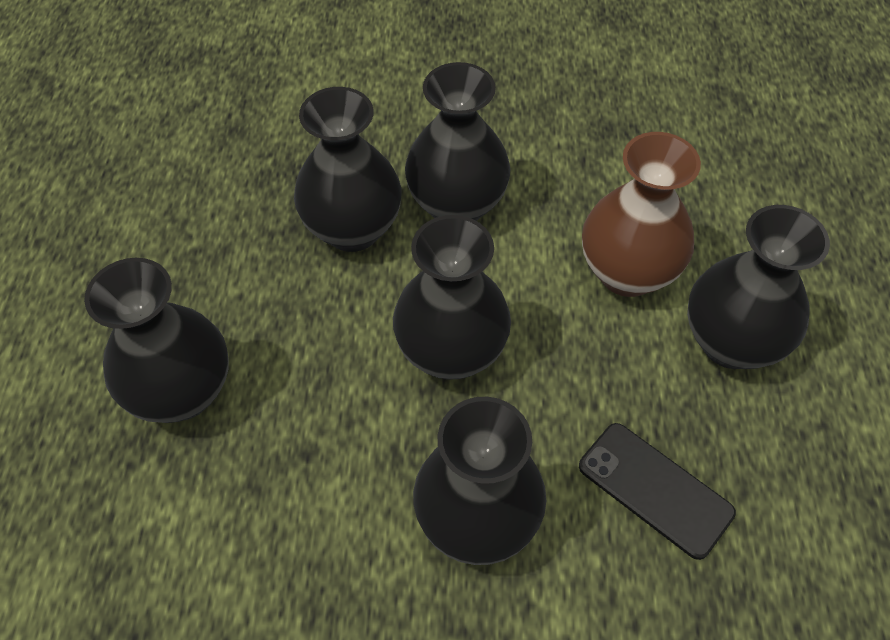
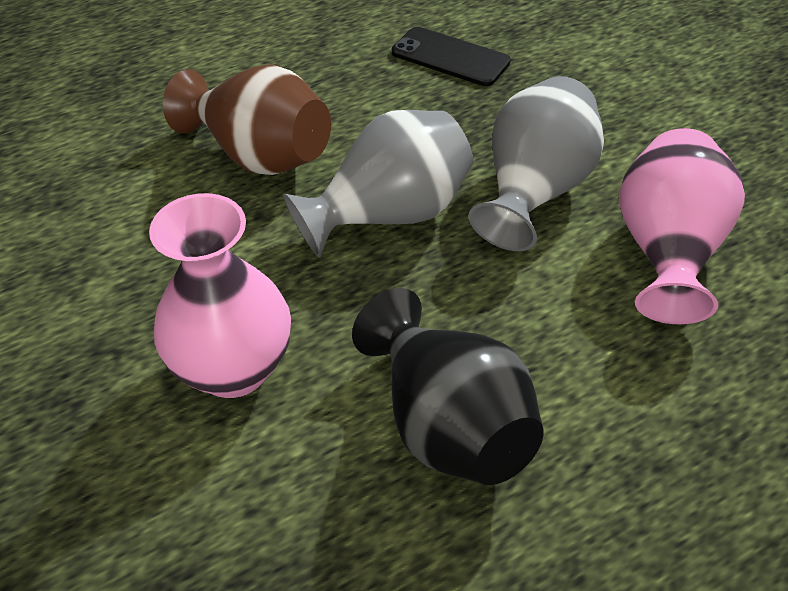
black vase: [84,258,228,423] [294,87,401,252] [393,215,511,380] [405,62,510,221] [413,397,546,565] [687,205,830,369] = 6 -> [352,288,543,485] = 1
grey vase: none = 0 -> [283,110,473,258] [469,76,604,251] = 2
pink vase: none = 0 -> [149,193,291,398] [619,128,745,324] = 2

